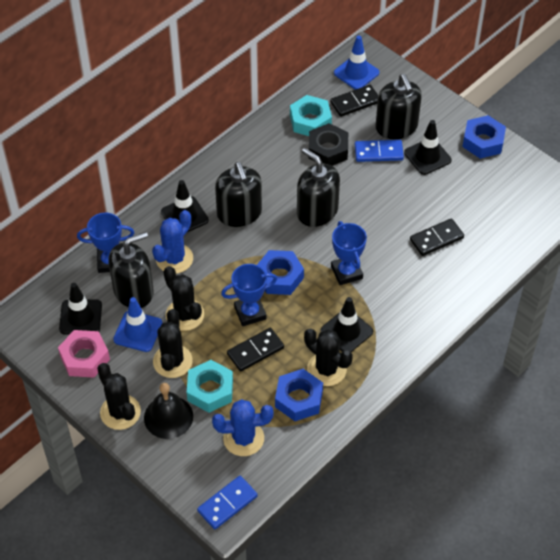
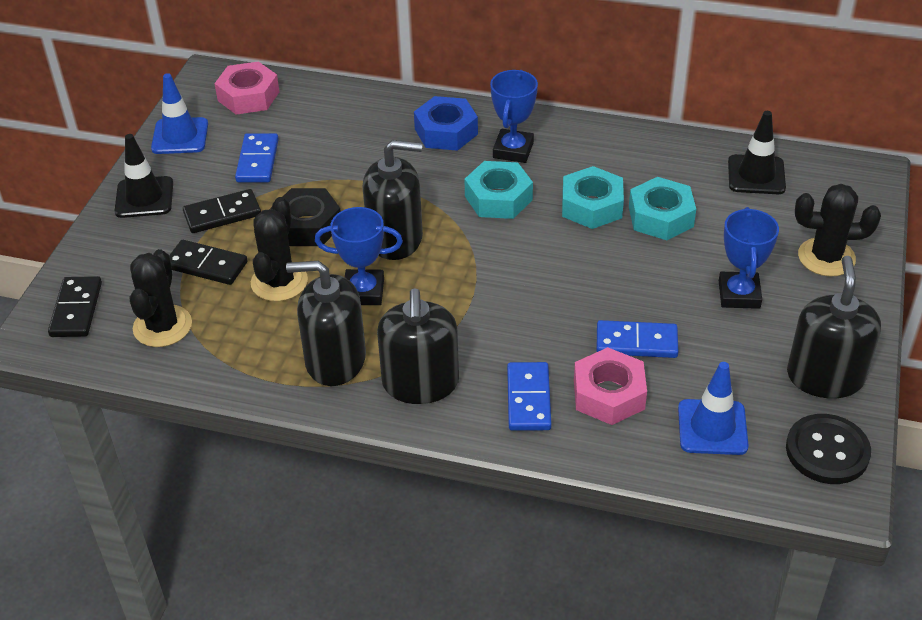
black bell: [144,383,193,439] = 1 -> none = 0
black button: none = 0 -> [786,414,871,484] = 1
black cactus: [97,363,141,430] [153,309,193,378] [163,266,204,331] [304,328,353,386] = 4 -> [130,249,192,347] [251,197,308,301] [795,184,881,276] = 3
black traffic cone: [59,283,102,335] [161,180,209,232] [321,297,373,352] [404,120,452,175] = 4 -> [115,134,173,218] [728,111,786,194] = 2
blue cactus: [152,210,193,274] [212,399,274,456] = 2 -> none = 0
blue domino: [197,476,258,530] [355,140,404,162] = 2 -> [235,133,279,182] [507,362,551,431] [596,320,679,358] = 3
blue nut: [257,250,304,295] [275,369,323,421] [462,115,506,159] = 3 -> [414,96,478,151] = 1
pink nut: [58,330,110,378] = 1 -> [214,61,279,115] [574,347,647,425] = 2
turquoise nut: [187,360,233,413] [290,95,332,136] = 2 -> [464,161,533,219] [562,166,624,229] [629,177,696,240] = 3

